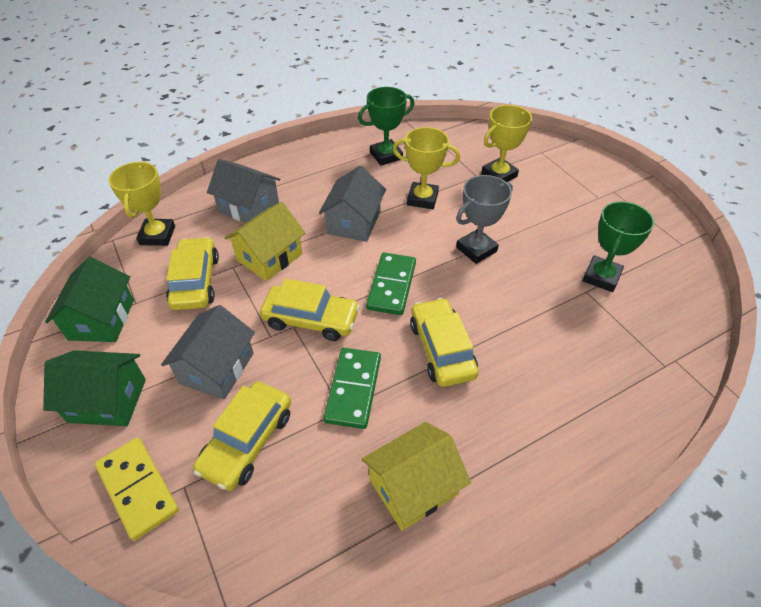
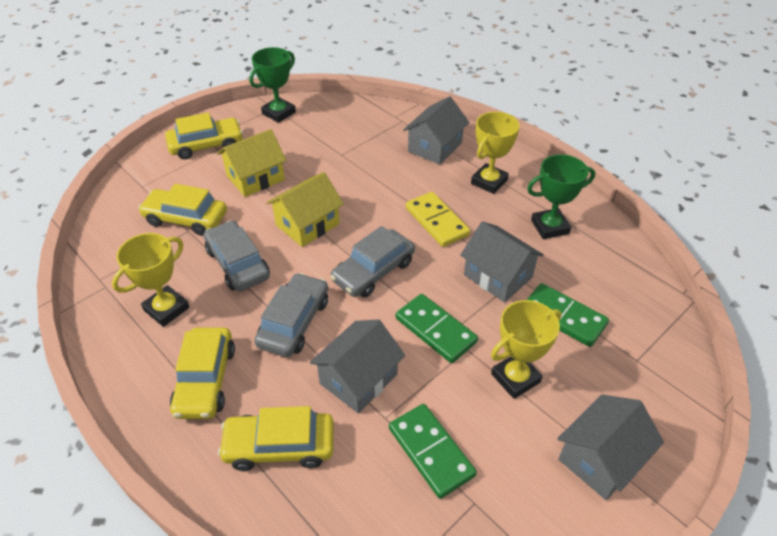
green domino: [323,348,381,429] [366,253,416,315] = 2 -> [389,404,477,499] [396,294,478,363] [527,283,609,347] = 3
green house: [43,350,146,426] [45,257,134,342] = 2 -> none = 0
grey car: none = 0 -> [204,220,270,292] [254,273,328,357] [330,226,415,298] = 3
grey house: [161,305,255,400] [207,159,281,223] [319,166,386,242] = 3 -> [310,319,405,413] [403,96,469,165] [460,221,544,302] [557,394,664,500] = 4
grey trophy: [456,175,513,264] = 1 -> none = 0

